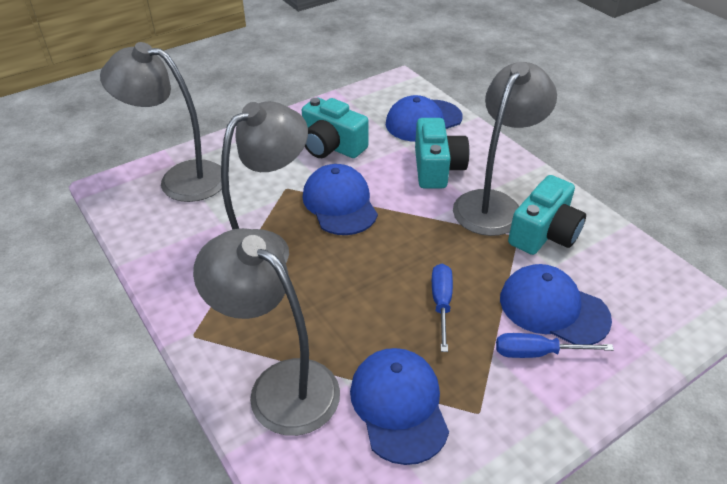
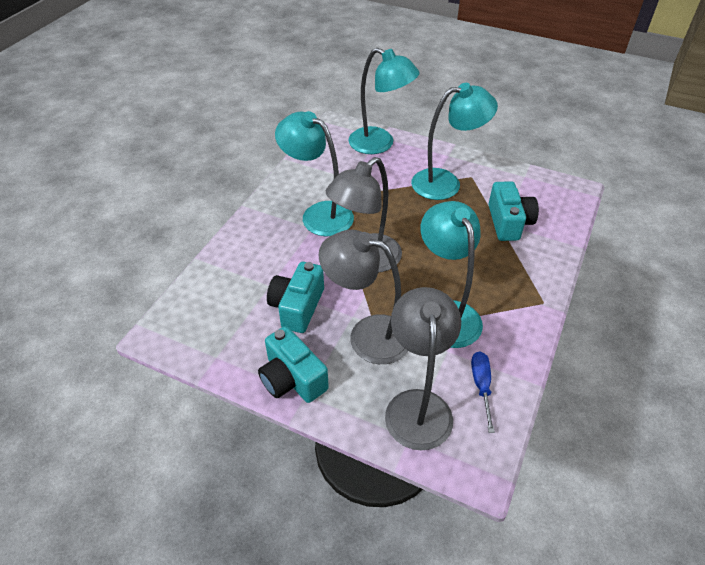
blue cap: [303,164,378,235] [350,348,449,465] [386,95,463,142] [500,264,612,345] = 4 -> none = 0
blue screwdriver: [432,264,453,352] [496,333,614,358] = 2 -> [471,351,495,433] = 1
grey lamp: [100,42,222,202] [193,228,340,436] [221,101,308,263] [453,62,557,236] = 4 -> [318,230,408,364] [326,157,402,272] [385,287,461,451] = 3
turquoise lamp: none = 0 -> [275,111,354,236] [348,48,420,154] [411,83,498,200] [421,201,483,348] = 4

